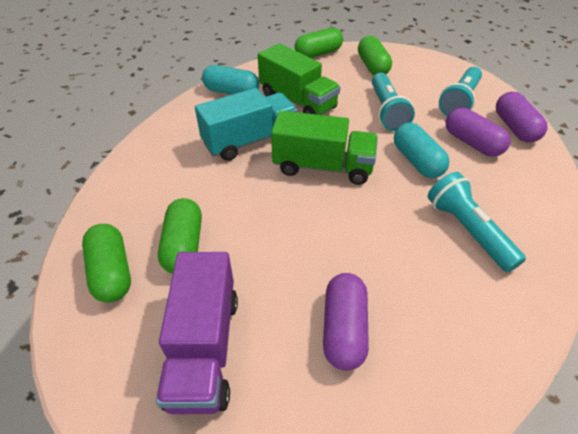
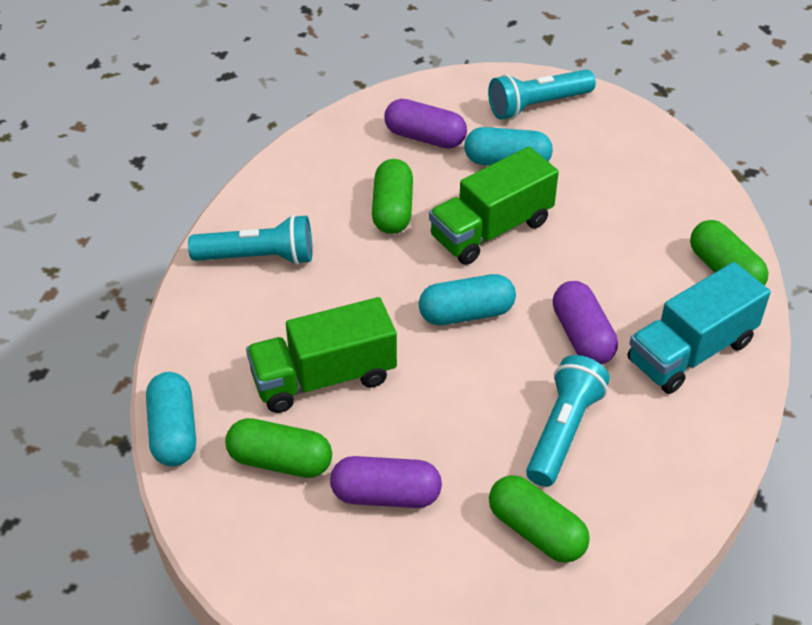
purple truck: [156,252,238,414] = 1 -> none = 0
turquoise capsule: [202,65,259,95] [394,123,450,178] = 2 -> [146,372,196,466] [419,274,516,325] [464,127,553,165] = 3

